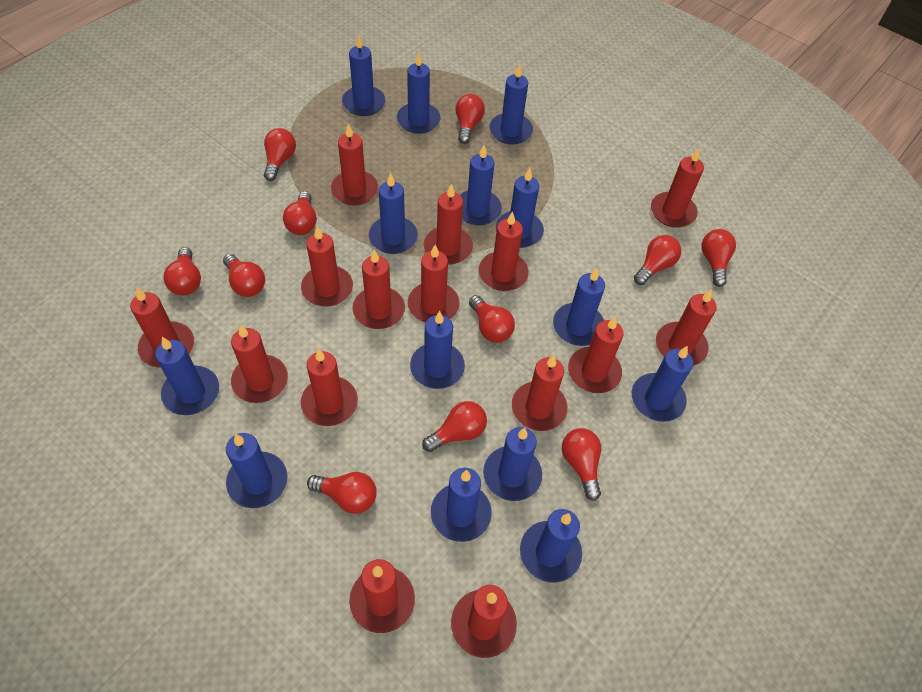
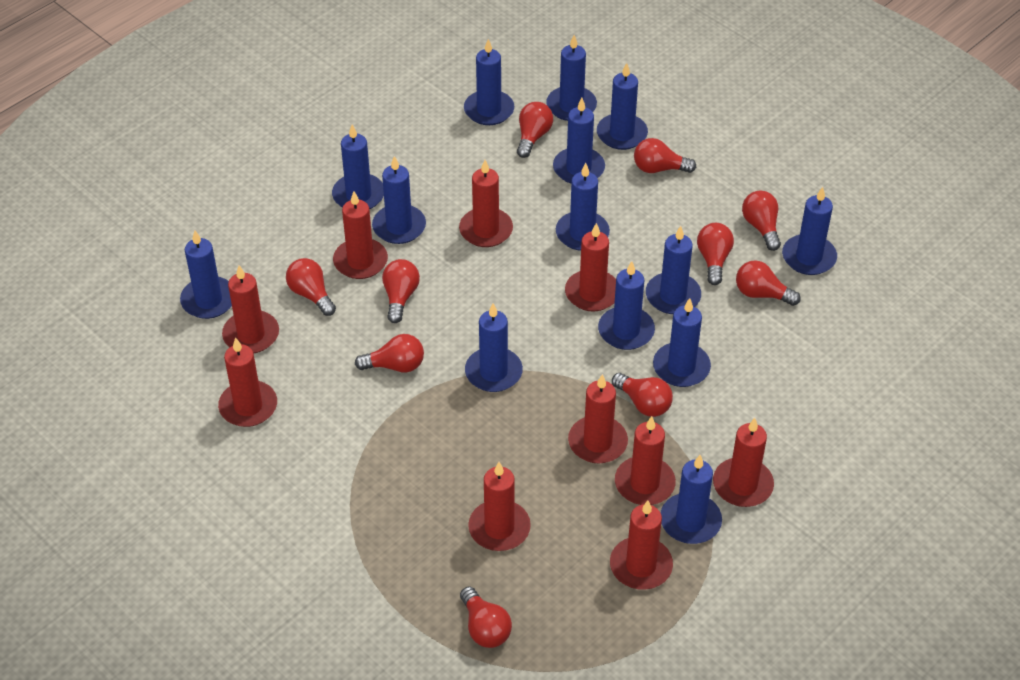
red candle: [130,287,194,368] [231,324,288,403] [301,227,353,307] [301,349,358,426] [331,124,378,205] [349,559,415,633] [352,250,405,329] [408,245,459,323] [424,184,473,264] [451,585,517,658] [479,211,529,291] [512,355,567,431] [568,316,624,393] [651,149,704,228] [656,289,717,365] = 15 -> [218,337,277,427] [222,265,279,353] [333,191,388,279] [459,160,513,247] [468,462,531,551] [565,223,616,312] [568,374,628,464] [610,501,673,590] [615,416,676,505] [713,418,774,507] = 10
red light bulb: [163,247,201,296] [223,254,265,297] [264,128,296,181] [283,191,317,235] [307,472,377,514] [422,401,487,452] [455,94,485,144] [469,295,515,342] [562,428,601,501] [634,235,681,285] [702,229,736,287] = 11 -> [286,258,336,316] [355,334,424,373] [382,259,420,323] [460,586,512,648] [517,102,553,158] [612,373,673,417] [634,138,696,173] [697,223,734,285] [736,260,801,306] [742,190,781,251] = 10

